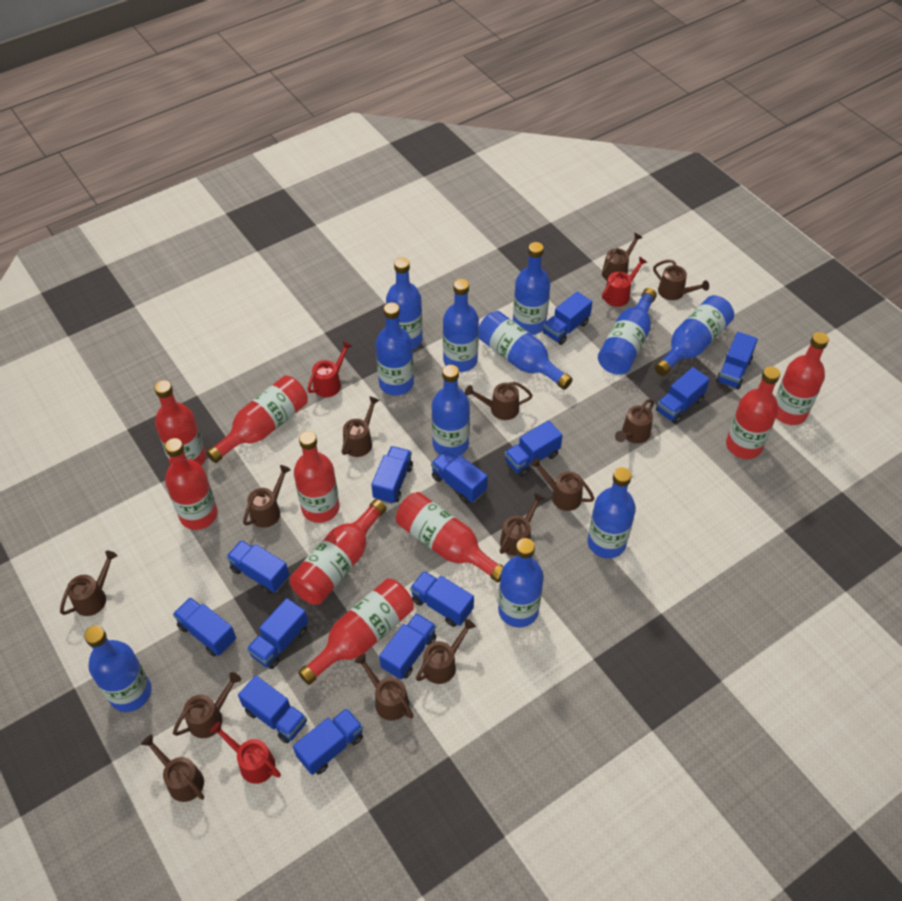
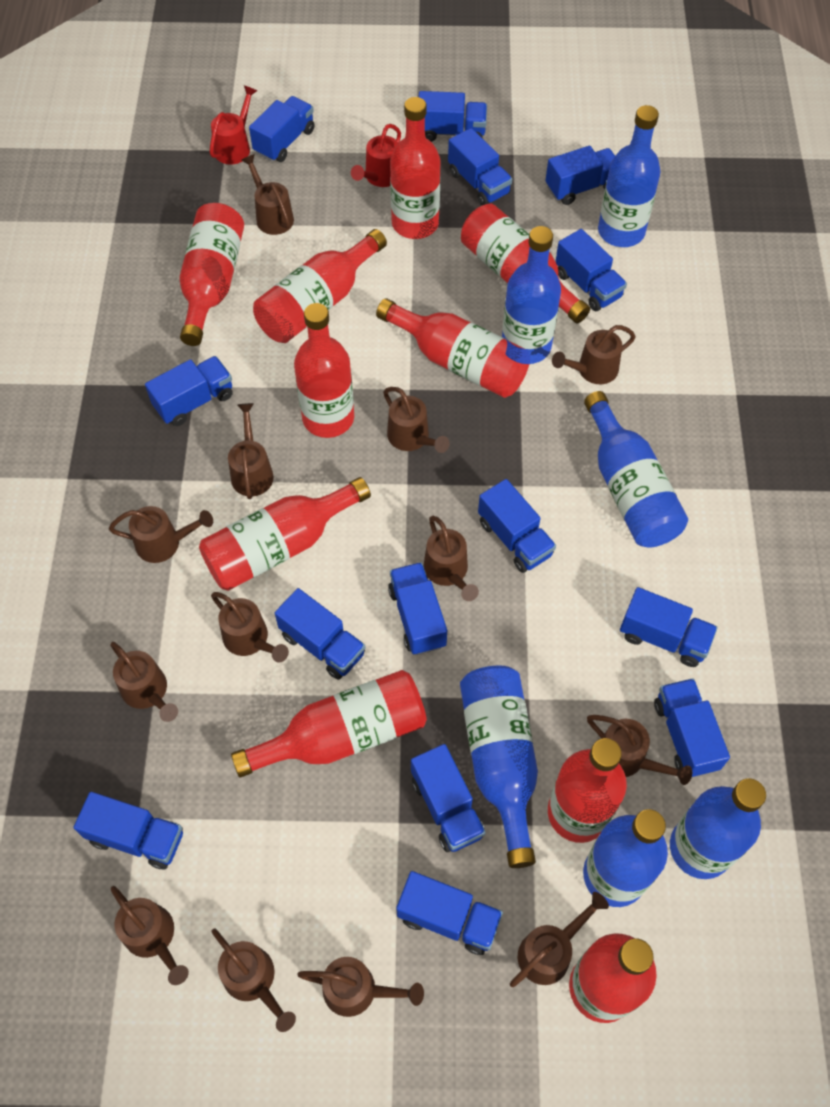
blue bottle: [84,625,152,712] [376,302,414,396] [386,257,423,349] [432,365,470,457] [443,279,479,372] [479,311,573,390] [498,538,544,628] [513,242,550,335] [587,467,636,558] [598,288,657,375] [654,295,734,376] = 11 -> [460,665,538,868] [502,226,561,364] [583,809,668,907] [584,391,688,548] [598,105,661,247] [670,778,766,879] = 6
blue truck: [173,597,236,656] [226,540,289,594] [238,675,307,744] [247,598,308,669] [293,708,363,775] [371,446,413,504] [379,613,436,680] [410,571,474,627] [431,450,488,504] [505,420,563,477] [543,291,592,345] [656,367,710,424] [716,332,758,390] = 13 -> [73,792,183,869] [145,356,233,426] [249,96,315,162] [275,588,365,680] [388,562,447,655] [396,871,503,955] [411,744,486,852] [419,91,487,142] [448,128,512,205] [478,479,556,573] [545,146,615,205] [555,229,627,311] [620,587,718,667] [654,678,730,777] = 14
red bottle: [154,380,206,466] [165,438,218,530] [206,376,308,463] [289,499,387,605] [294,431,339,523] [298,579,414,685] [396,492,504,583] [726,366,780,459] [776,332,829,425] = 9 -> [180,203,244,346] [199,477,371,591] [231,670,427,777] [253,229,387,343] [294,303,354,438] [376,298,530,398] [390,97,441,239] [461,204,590,323] [548,738,627,843] [569,934,657,1023] = 10
red watering can: [210,721,281,784] [307,341,352,397] [602,256,647,307] = 3 -> [210,85,257,165] [351,124,401,187] = 2

